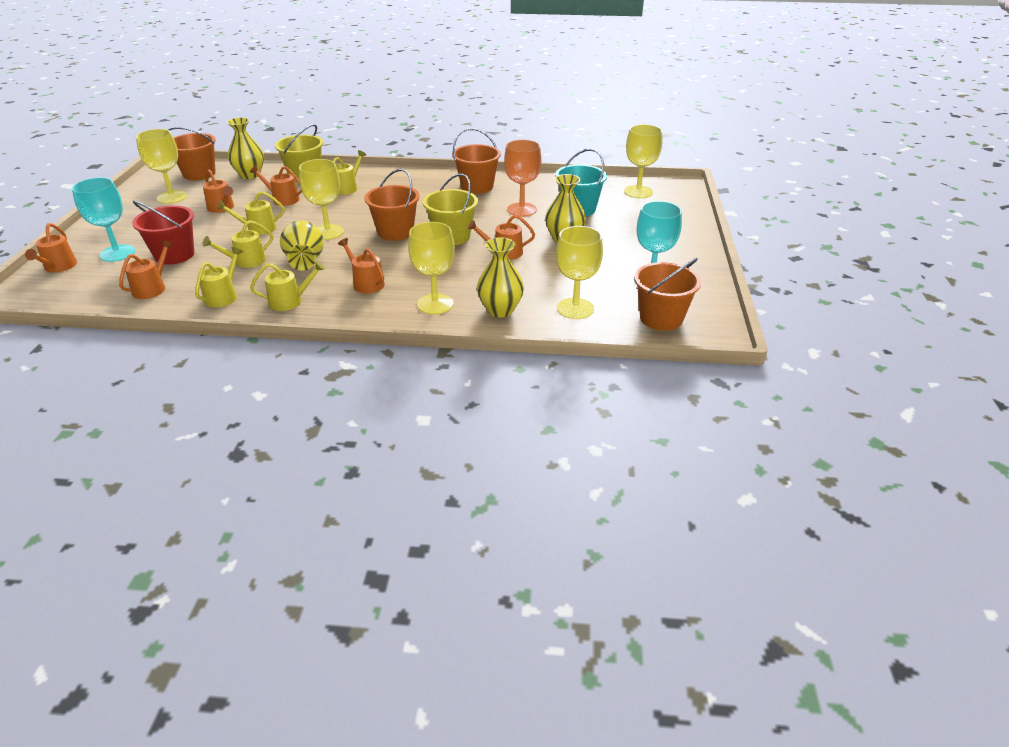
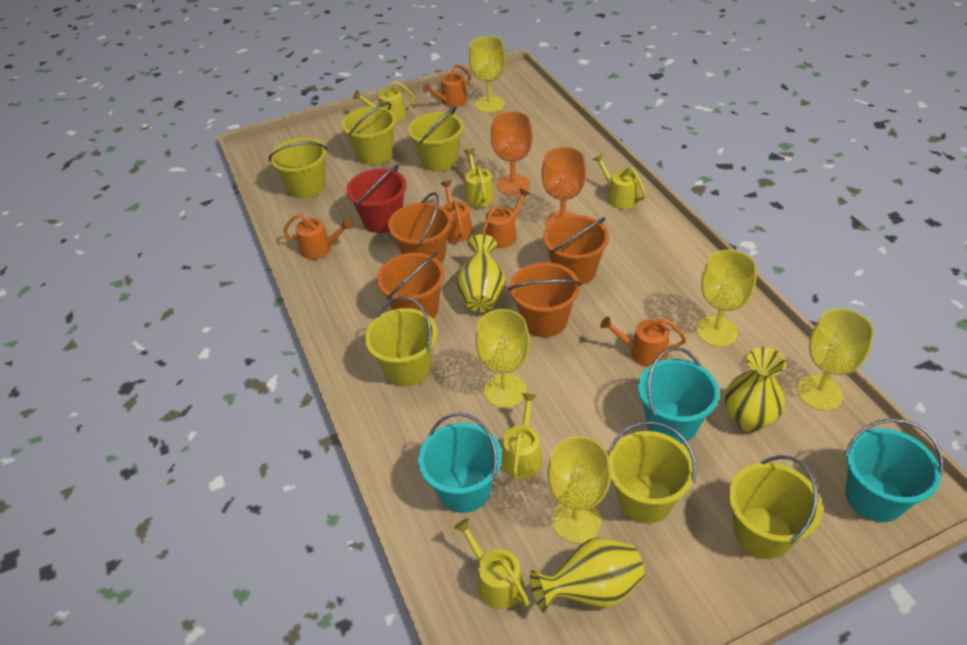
orange goblet: [504,140,541,217] = 1 -> [491,111,533,195] [541,147,586,227] = 2
orange watering can: [25,223,77,273] [119,240,173,299] [203,170,234,213] [250,165,302,206] [338,238,385,293] [468,215,535,260] = 6 -> [283,214,352,259] [423,64,471,107] [440,180,473,242] [481,188,530,248] [600,316,687,367] = 5
turquoise bucket: [555,149,607,217] = 1 -> [418,413,502,513] [638,347,719,443] [845,418,944,522] = 3
turquoise goblet: [72,177,135,262] [634,201,682,283] = 2 -> none = 0
yellow bucket: [275,124,323,182] [423,173,478,245] = 2 -> [269,138,328,199] [342,102,396,165] [365,296,438,387] [408,106,463,172] [608,421,696,523] [729,455,823,559] = 6
yellow vase: [227,117,264,179] [280,221,324,271] [477,237,524,317] [545,174,586,243] = 4 -> [457,234,505,312] [530,538,644,613] [725,347,786,432] = 3

